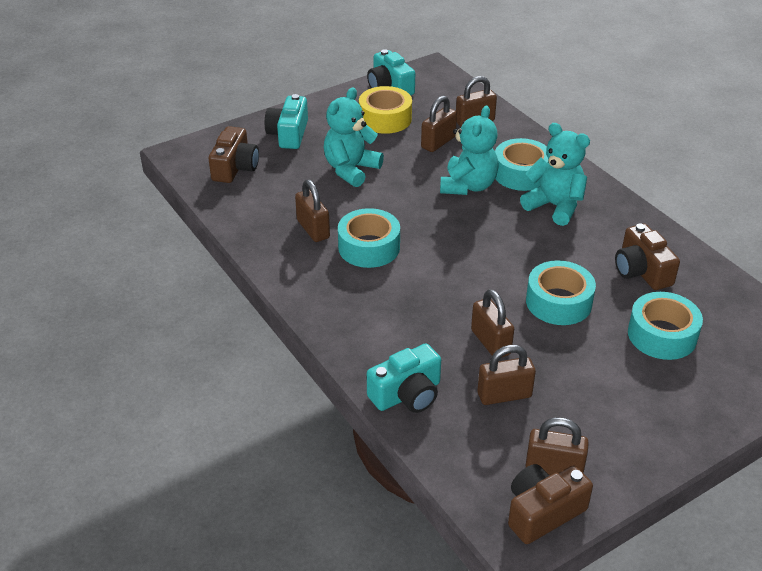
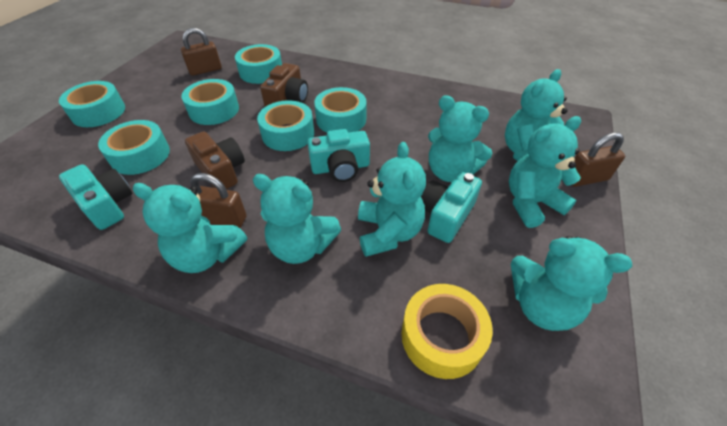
brown camera: [208,126,259,183] [508,464,593,544] [615,223,680,290] = 3 -> [185,131,245,189] [260,63,308,107] = 2
brown padlock: [295,180,330,242] [421,96,457,152] [456,76,497,127] [471,289,514,358] [477,345,536,405] [525,417,589,475] = 6 -> [181,28,222,76] [190,173,247,228] [572,132,625,187] = 3
turquoise tape: [338,208,400,268] [495,138,549,191] [526,260,596,325] [628,292,703,360] = 4 -> [59,81,125,127] [98,120,170,175] [181,79,239,125] [235,44,282,84] [257,100,314,151] [314,87,366,133] = 6
turquoise teddy bear: [324,88,384,187] [440,106,499,195] [520,123,590,226] = 3 -> [133,183,247,273] [253,174,341,264] [358,142,426,257] [428,95,492,182] [505,69,568,161] [509,116,581,228] [510,236,632,331] = 7

